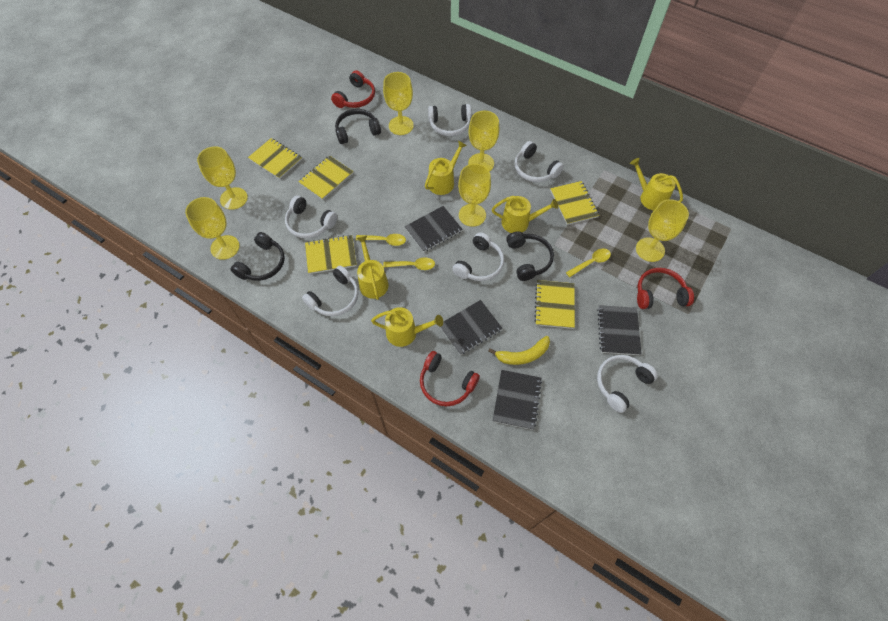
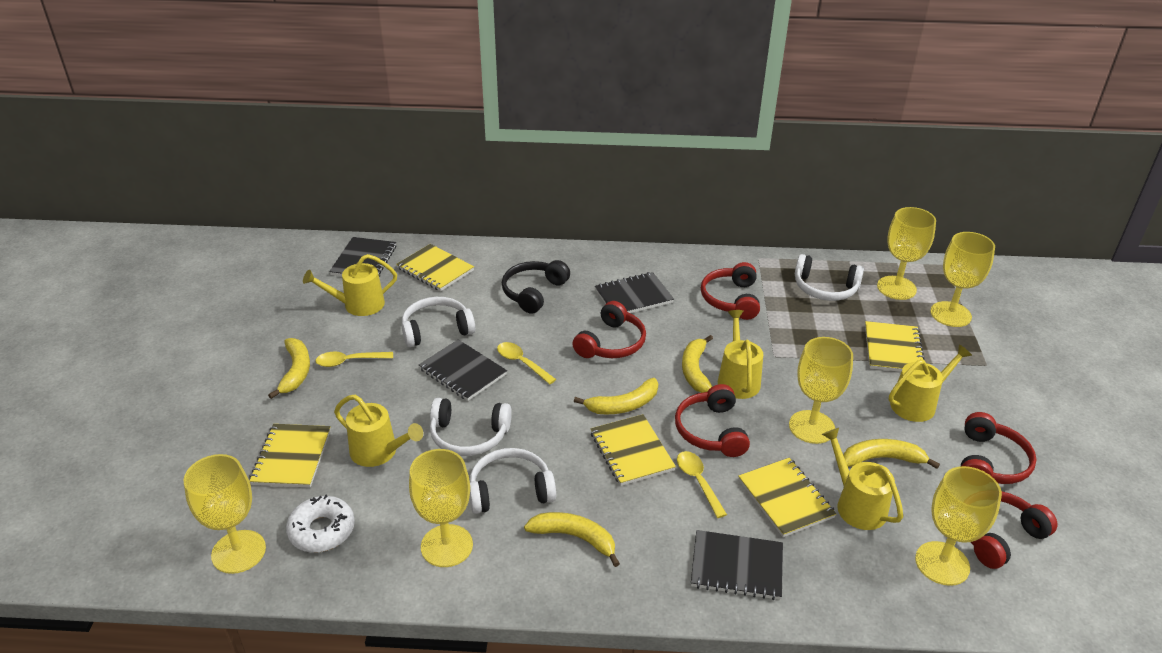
black headphones: [231,232,285,281] [335,109,381,144] [506,231,554,281] = 3 -> [502,260,570,314] = 1
red headphones: [331,70,375,108] [420,351,480,406] [637,268,694,309] = 3 -> [572,301,646,358] [675,384,750,457] [701,262,760,320] [961,412,1036,484] [970,492,1058,569] = 5
white donut: none = 0 -> [286,495,355,553] = 1
white headphones: [285,195,337,239] [302,265,358,316] [428,104,471,136] [453,232,504,281] [514,141,564,182] [597,355,658,413] = 6 -> [402,297,475,347] [430,398,512,456] [470,448,556,514] [795,254,864,301] = 4
yellow banana: [488,336,550,365] = 1 -> [268,338,310,399] [524,512,620,567] [574,378,658,414] [682,335,713,393] [843,439,940,469] = 5

